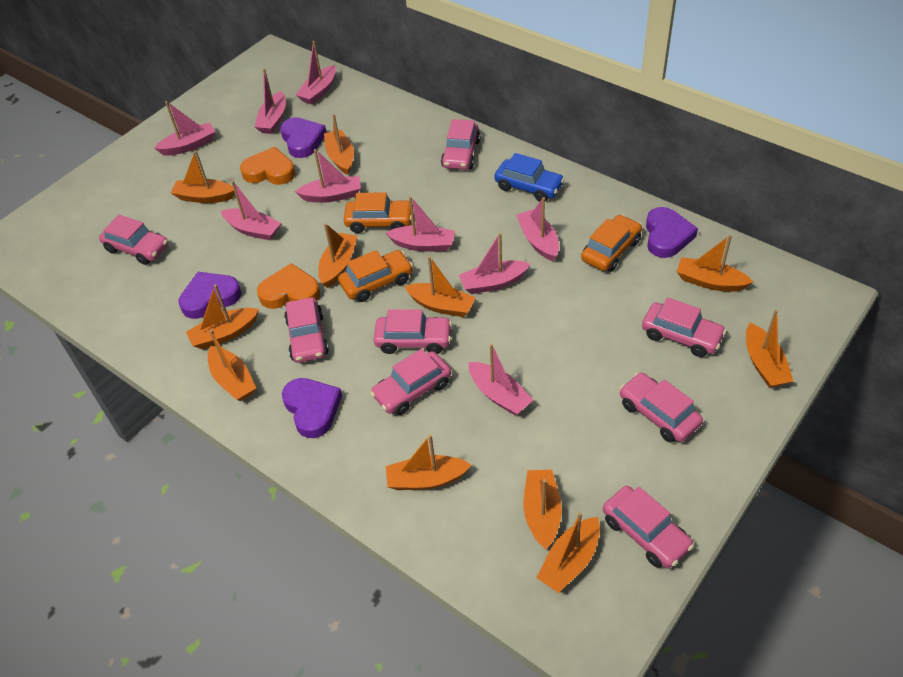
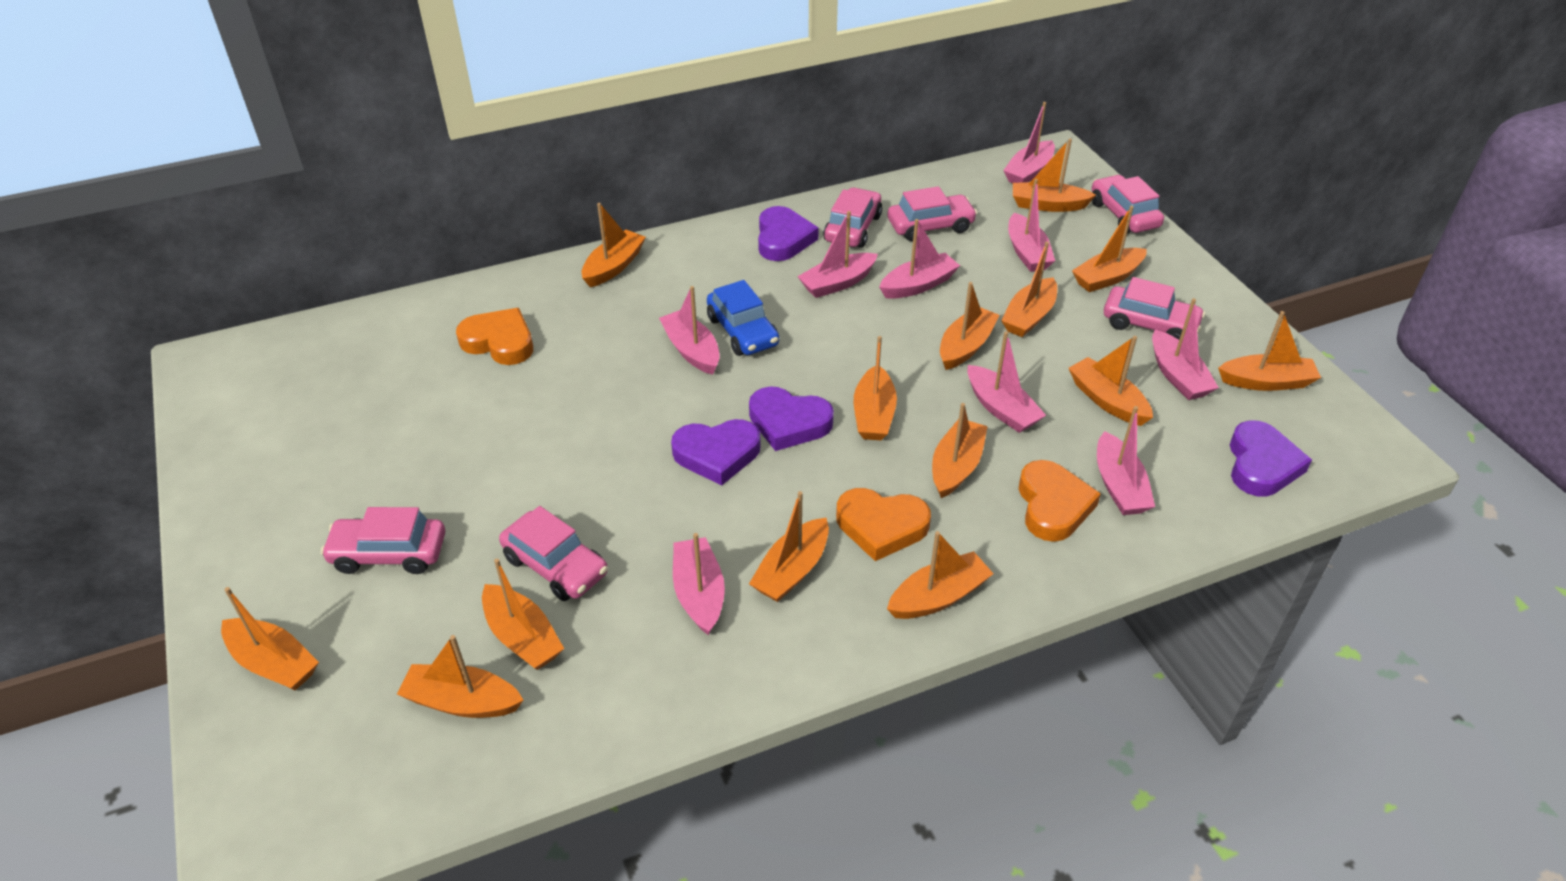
orange boat: [171,150,235,203] [186,284,259,349] [208,329,256,401] [318,223,357,288] [324,114,354,175] [386,434,471,490] [404,256,476,317] [524,470,562,549] [537,512,600,593] [677,235,753,292] [746,309,793,388] = 11 -> [221,587,319,691] [397,635,523,718] [482,559,564,670] [582,203,646,287] [749,491,829,602] [854,336,897,440] [887,531,994,619] [932,403,988,498] [940,282,1000,370] [1001,242,1057,337] [1013,138,1096,212] [1069,336,1153,426] [1072,206,1147,292] [1218,311,1321,391] = 14
orange car: [338,250,413,302] [344,192,413,233] [581,214,642,272] = 3 -> none = 0
orange heart: [240,147,295,185] [257,263,320,309] = 2 -> [456,308,533,365] [836,488,931,561] [1019,460,1101,542] = 3
pink car: [99,215,168,265] [284,297,329,363] [370,349,451,415] [373,309,452,354] [441,119,481,170] [603,486,694,568] [620,372,703,443] [642,298,726,357] = 8 -> [321,507,445,574] [499,506,608,601] [823,187,882,248] [888,186,977,241] [1092,175,1164,233] [1104,277,1205,340] = 6

